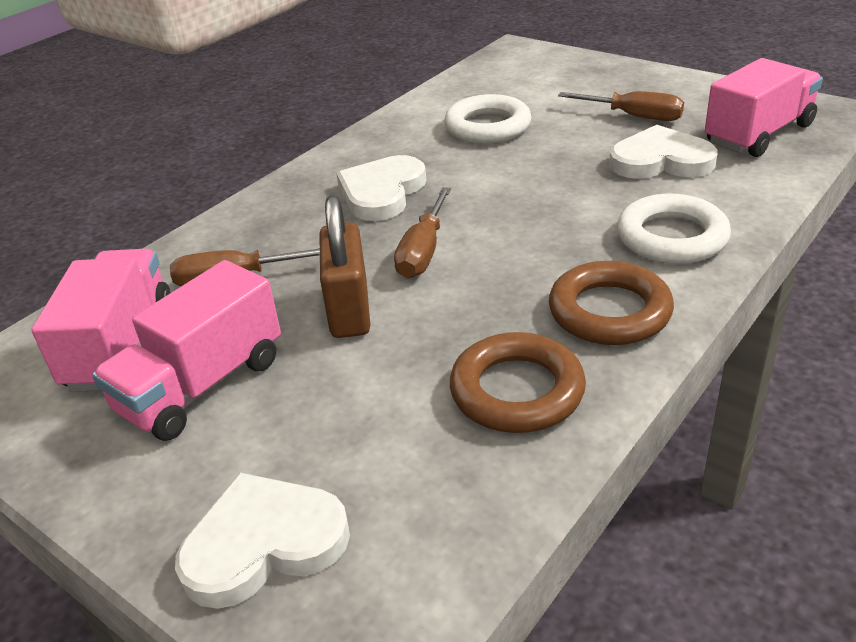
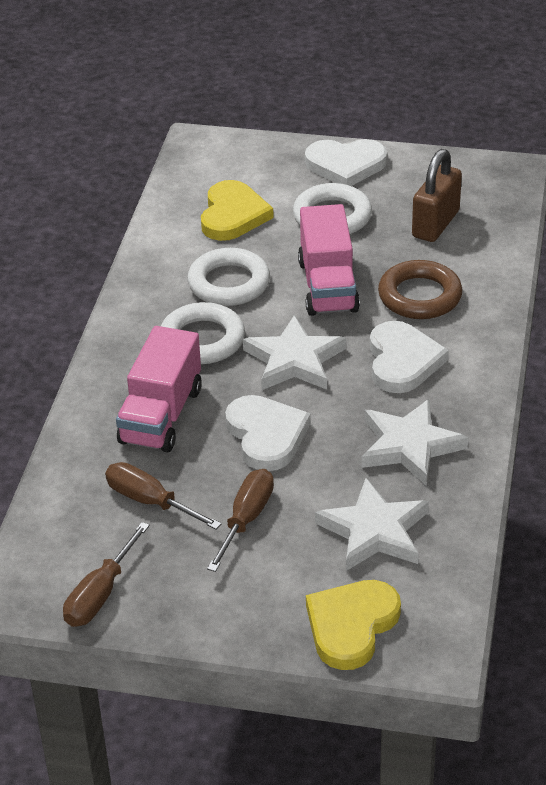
brown ring: [450,332,586,433] [549,261,674,345] = 2 -> [378,260,462,319] = 1
pink truck: [32,249,171,392] [92,260,281,441] [705,58,823,157] = 3 -> [116,326,202,453] [298,204,360,316] = 2
white ring: [444,94,532,144] [617,194,731,264] = 2 -> [161,302,245,364] [187,248,270,306] [293,183,372,234] = 3
white star: none = 0 -> [243,315,346,390] [315,478,429,571] [361,399,468,485] = 3
yellow heart: none = 0 -> [201,180,274,241] [306,580,401,670] = 2

